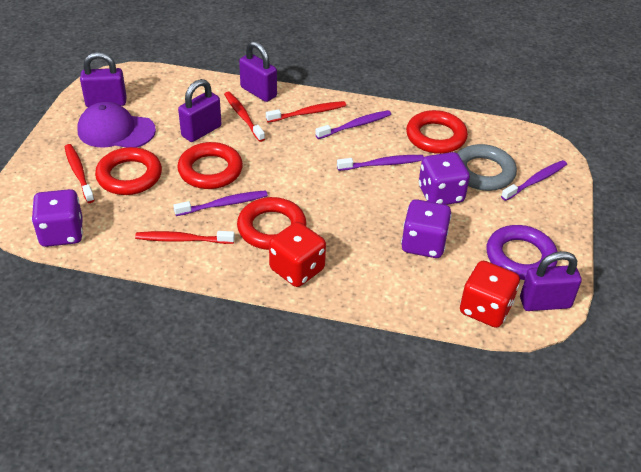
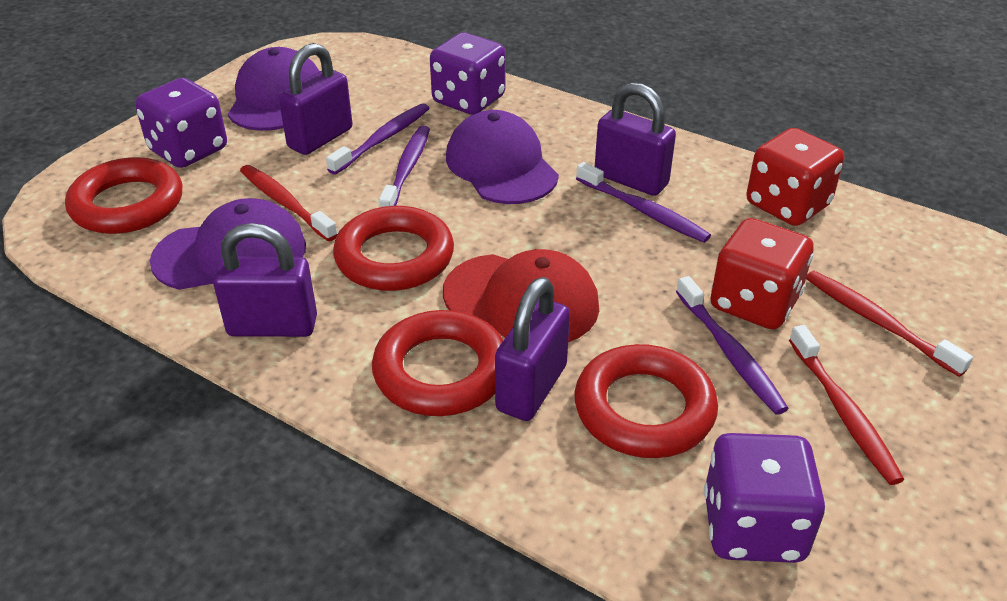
grey ring: [457,144,517,191] = 1 -> none = 0
purple cap: [78,102,156,148] = 1 -> [150,198,306,290] [228,47,320,131] [446,110,559,204] = 3
purple ring: [486,225,558,280] = 1 -> none = 0
red cap: none = 0 -> [443,249,599,342] = 1
red toothbrush: [65,144,95,203] [135,231,235,244] [224,92,265,142] [266,101,346,123] = 4 -> [240,165,337,241] [789,325,904,485] [806,271,973,377] = 3

